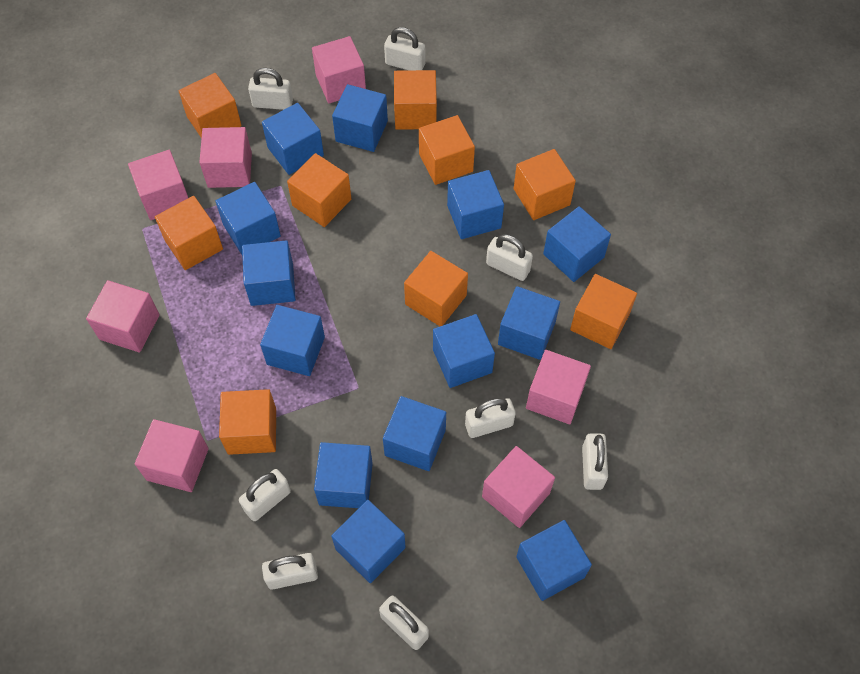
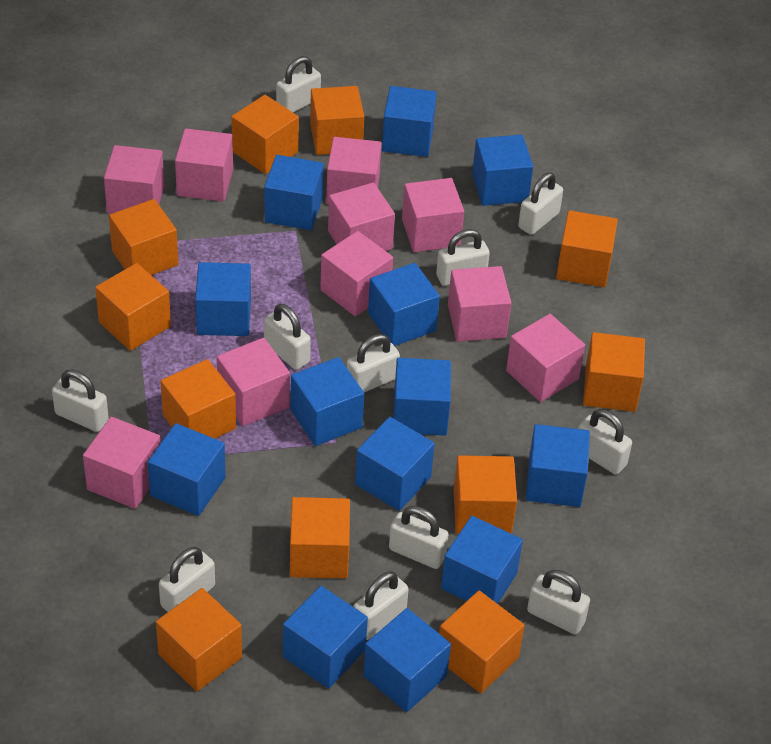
orange cube: [155,196,223,270] [178,73,242,138] [219,389,276,455] [287,153,351,227] [394,70,437,130] [404,251,468,326] [419,115,475,185] [514,149,576,220] [570,274,637,349] = 9 -> [95,263,171,351] [109,199,178,275] [156,588,242,692] [161,359,236,439] [231,95,299,174] [290,497,350,579] [310,86,364,155] [439,591,525,693] [453,455,517,534] [556,210,618,287] [583,332,645,412] = 11
pink cube: [86,280,160,353] [128,150,188,220] [135,419,209,492] [199,127,252,188] [312,36,366,103] [482,446,555,528] [526,350,591,424] = 7 -> [83,417,160,509] [104,145,164,214] [175,128,233,202] [217,338,290,426] [320,231,393,316] [326,137,381,204] [328,182,395,251] [402,178,464,252] [448,266,511,342] [506,314,585,402] = 10
white padlock: [239,469,291,521] [248,68,293,110] [262,553,318,590] [379,596,429,650] [384,27,425,70] [465,398,516,438] [486,234,533,281] [582,433,608,490] = 8 -> [52,369,109,432] [159,547,215,612] [264,304,311,370] [276,56,321,113] [346,334,400,392] [353,571,409,640] [389,506,449,569] [436,229,490,286] [518,172,563,235] [527,570,590,634] [578,409,632,475] = 11

